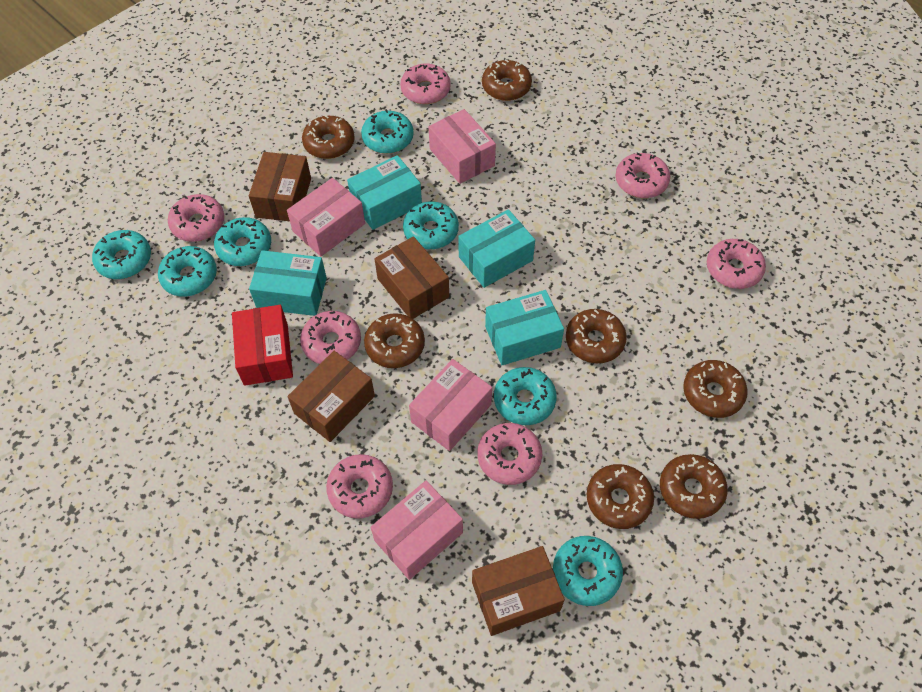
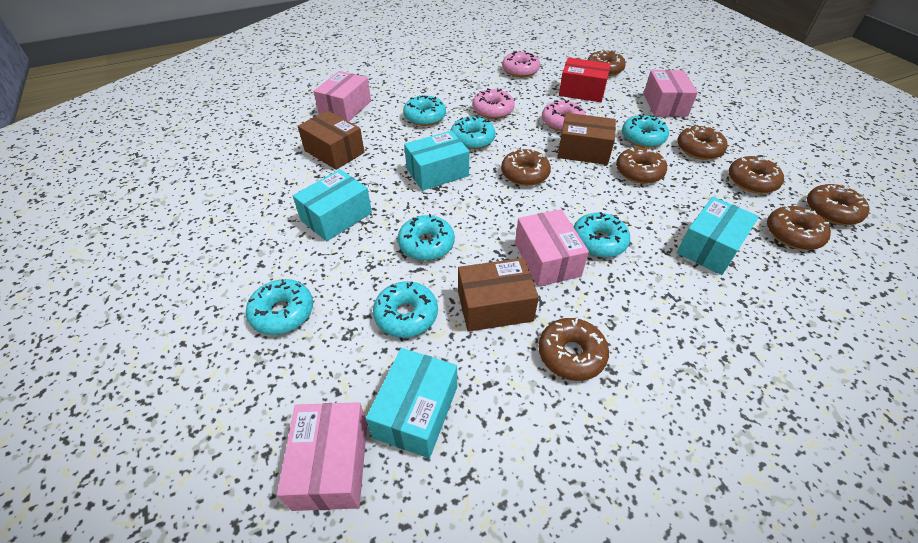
brown box: [249,152,311,221] [287,351,375,442] [375,236,449,319] [472,546,565,636] = 4 -> [298,110,365,170] [458,258,539,332] [558,113,616,165] = 3
brown donut: [302,115,355,159] [364,313,425,368] [482,59,532,101] [566,309,627,363] [587,464,654,529] [660,454,728,519] [683,360,748,418] = 7 -> [501,149,551,186] [538,318,609,381] [587,50,626,76] [616,147,667,184] [677,125,728,160] [728,156,784,194] [767,206,831,250] [807,184,870,225] = 8
pink donut: [168,194,224,242] [300,311,361,364] [326,454,393,519] [400,63,451,104] [477,423,542,485] [616,153,670,198] [707,239,766,289] = 7 -> [472,88,515,119] [502,51,540,77] [542,100,586,131] = 3

